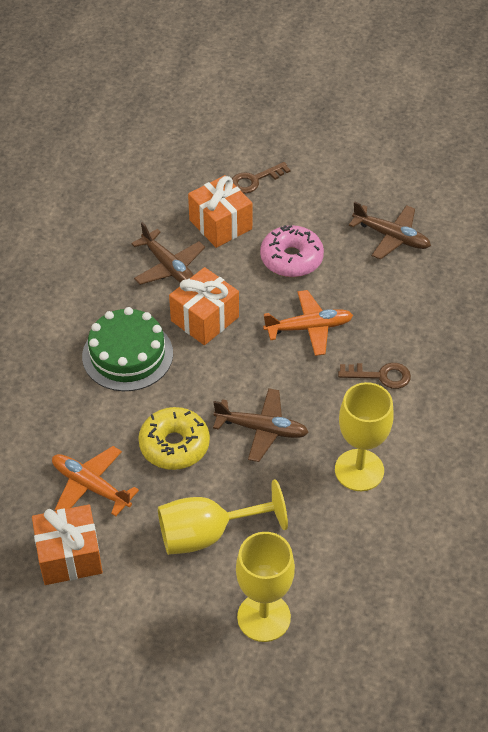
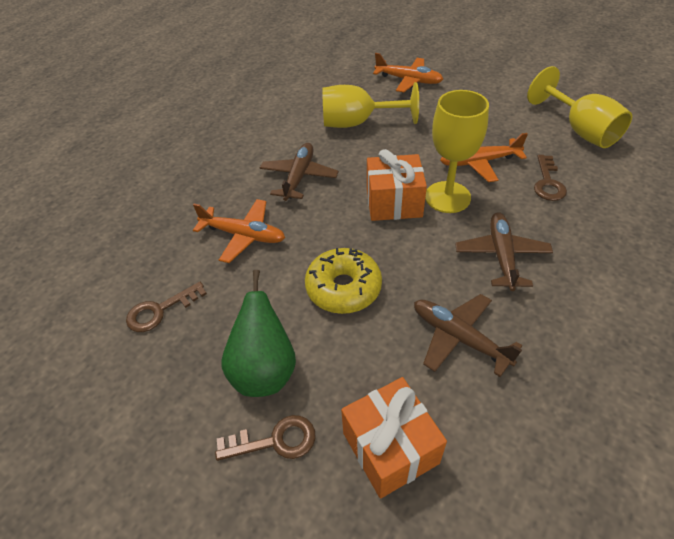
brown key: [232,162,290,194] [338,363,411,389] = 2 -> [126,282,207,332] [215,415,316,461] [534,155,567,201] = 3
green cake: [82,307,173,391] = 1 -> none = 0
green pear: none = 0 -> [222,270,296,397] = 1
orange gift: [32,505,103,585] [169,267,239,345] [188,175,253,248] = 3 -> [341,377,447,499] [367,149,427,221] = 2
orange plane: [52,446,139,516] [263,290,353,356] = 2 -> [193,199,285,263] [373,53,443,92] [440,133,528,182] = 3
pink donut: [260,225,324,277] = 1 -> none = 0

